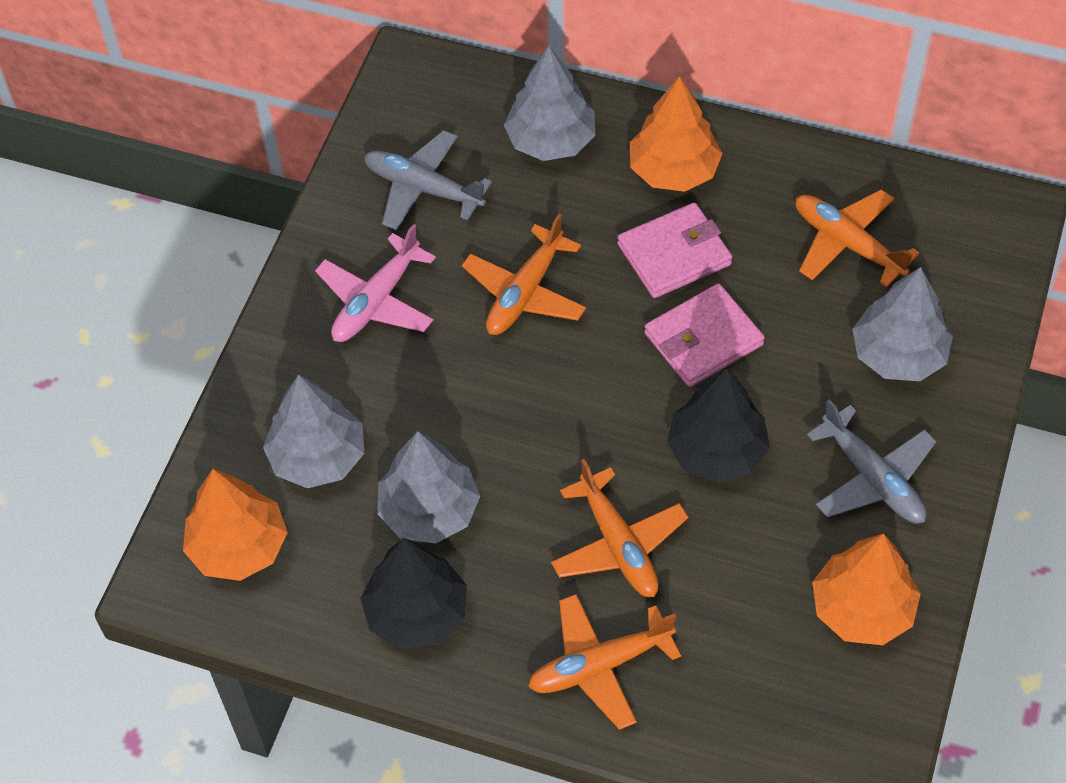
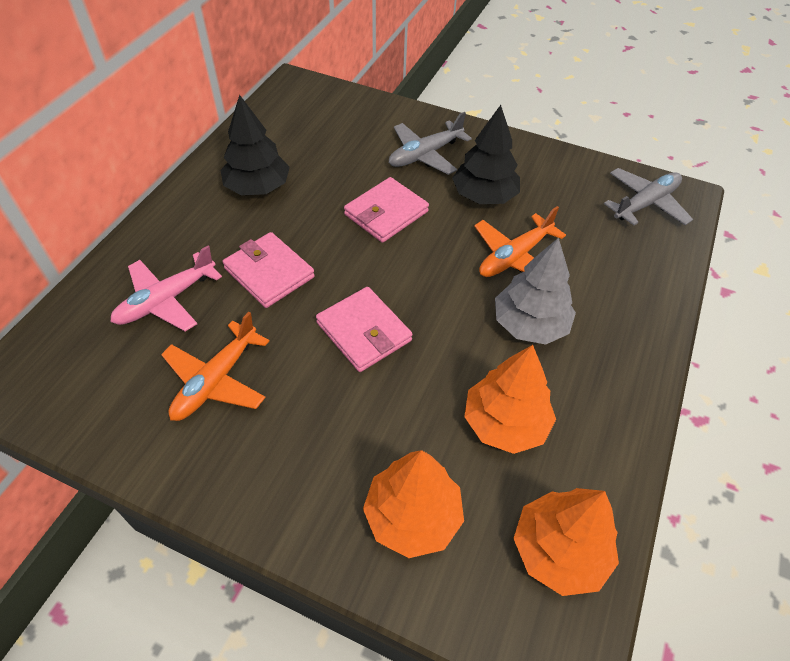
grey tree: [263,374,364,488] [377,431,480,544] [504,46,595,161] [852,267,953,381] = 4 -> [495,238,576,345] = 1
orange plane: [462,214,586,335] [528,594,681,730] [551,459,688,597] [795,190,920,287] = 4 -> [161,312,270,421] [474,206,566,277] = 2
pink wallet: [617,203,732,298] [644,284,765,387] = 2 -> [223,232,315,308] [316,287,412,372] [344,177,429,243] = 3

